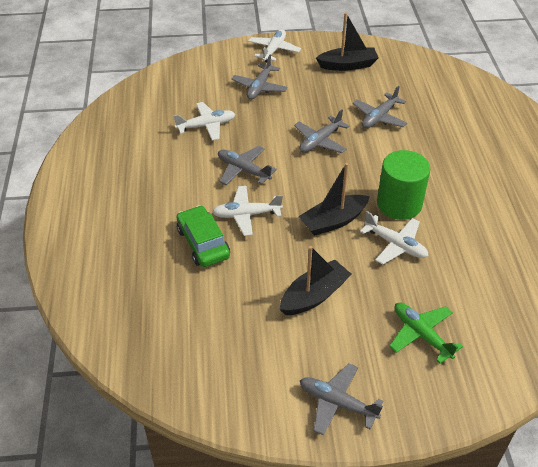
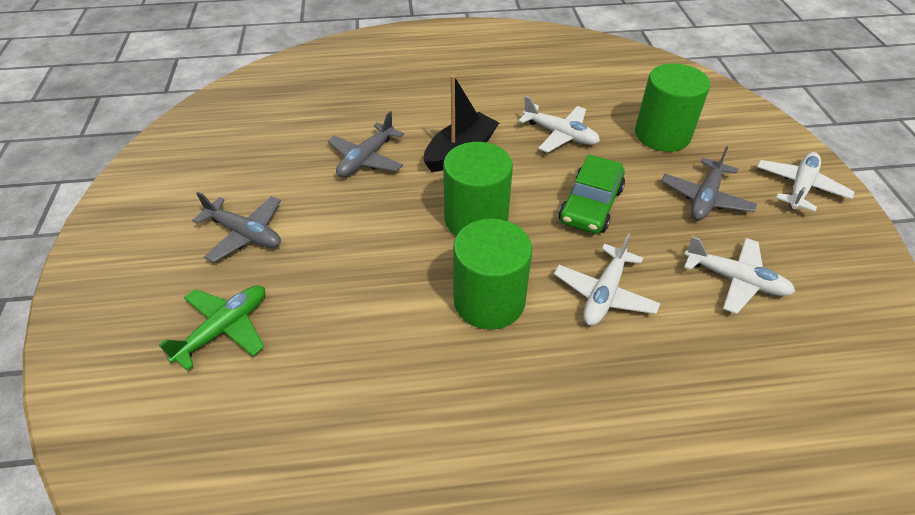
black boat: [280,246,351,315] [299,163,370,236] [316,12,379,71] = 3 -> [424,75,499,172] = 1
green cylinder: [377,150,430,220] = 1 -> [443,142,513,236] [453,218,532,330] [635,63,710,152] = 3
grey plane: [218,146,277,185] [232,55,288,100] [294,109,350,153] [300,363,384,436] [353,85,407,128] = 5 -> [192,192,281,263] [328,111,404,177] [661,146,757,220] = 3

